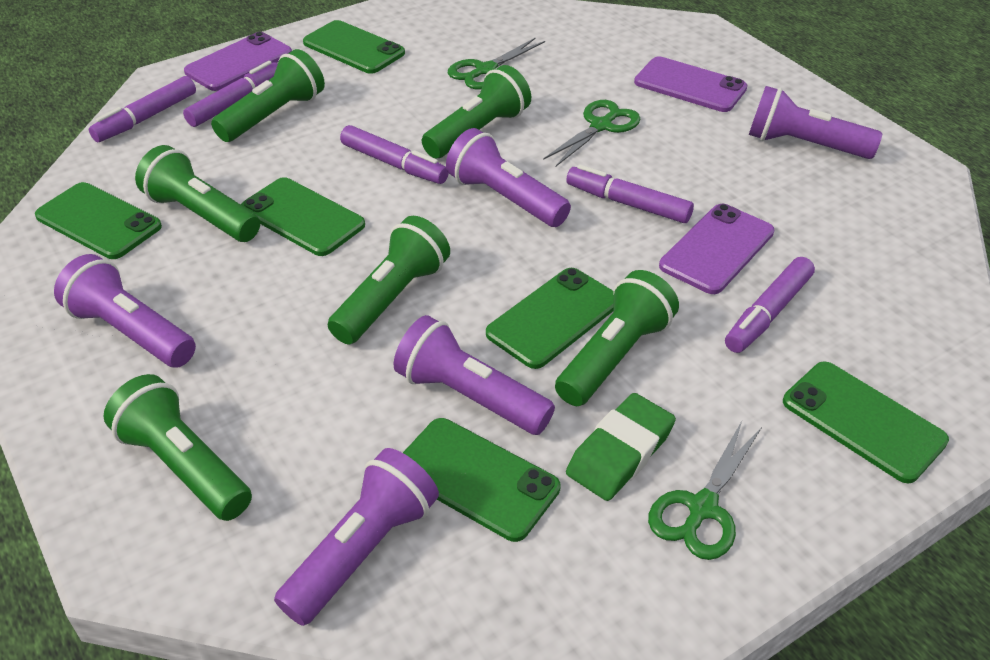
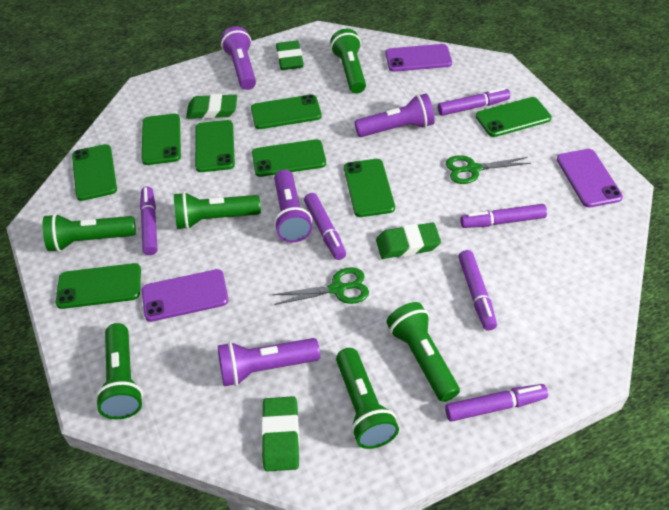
green eraser: [566,393,676,501] = 1 -> [186,94,237,119] [261,396,300,472] [276,41,304,70] [376,222,441,259] = 4
green phone: [35,182,162,259] [241,177,365,256] [303,20,405,74] [403,418,561,542] [486,268,614,369] [783,361,949,483] = 6 -> [56,263,141,309] [72,144,117,201] [142,114,181,165] [195,120,235,172] [251,94,322,129] [252,139,326,177] [344,159,395,217] [476,97,552,137] = 8
green scissors: [448,37,545,89] [543,100,640,166] [648,421,762,560] = 3 -> [272,267,369,305] [446,155,531,184] = 2
purple flashlight: [54,254,196,368] [274,448,439,626] [394,315,555,435] [446,128,571,227] [749,86,882,159] = 5 -> [218,338,320,386] [221,26,256,90] [274,169,312,243] [355,94,435,137] = 4
purple marker: [89,76,196,142] [183,61,278,127] [340,125,449,184] [566,165,694,223] [725,257,815,353] = 5 -> [140,187,157,255] [304,193,346,260] [438,88,510,116] [445,384,548,422] [458,250,497,331] [460,204,547,228] = 6

